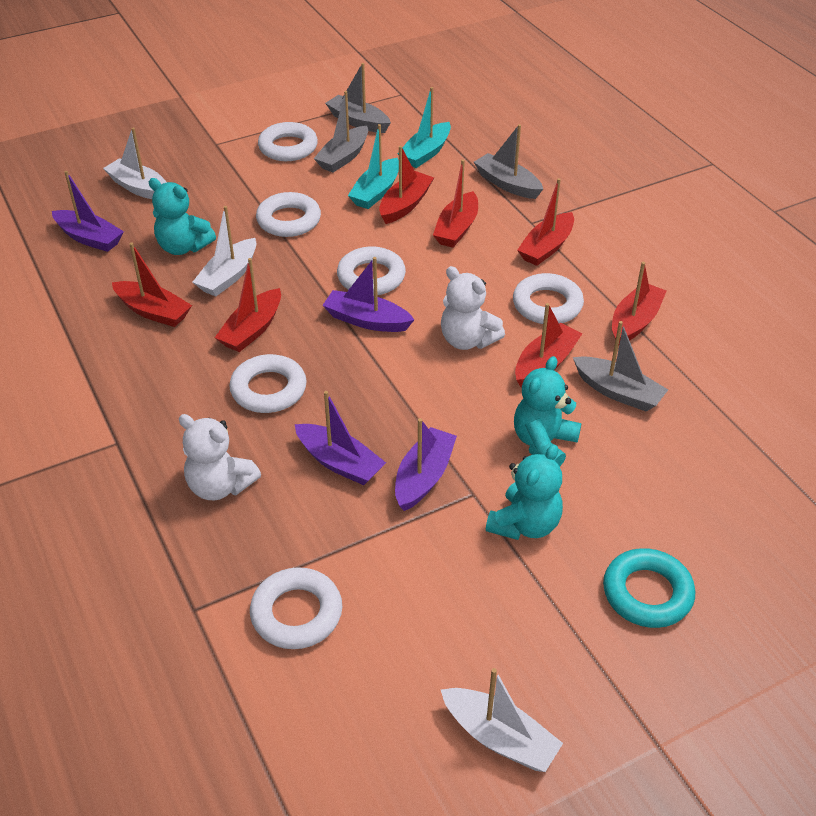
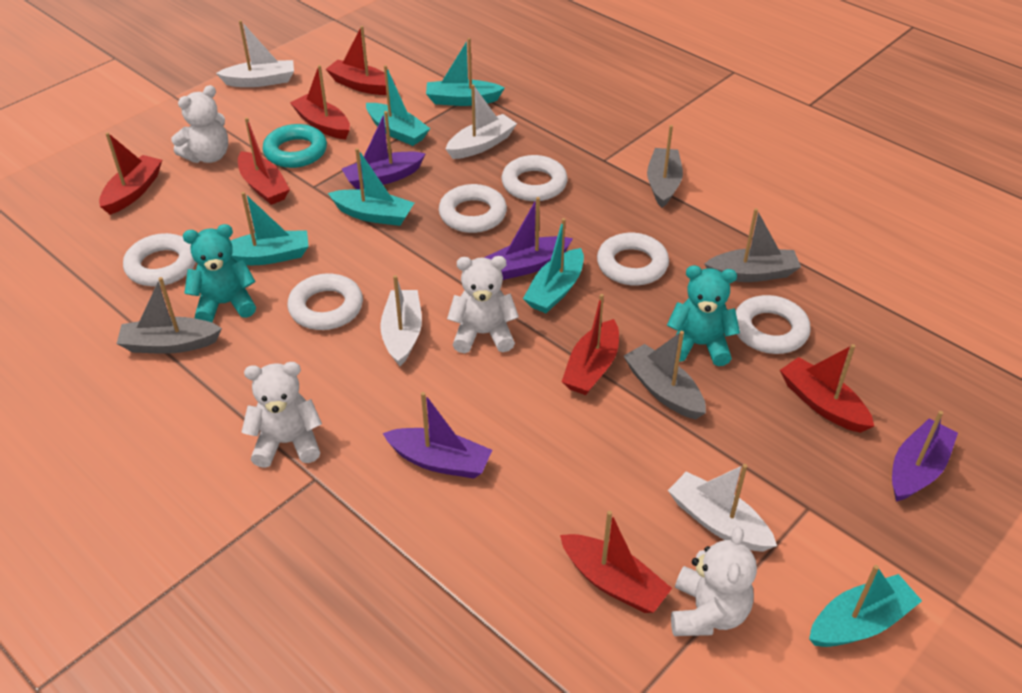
turquoise boat: [348,124,399,209] [398,87,451,168] = 2 -> [230,192,309,265] [328,148,414,226] [366,65,431,146] [426,38,505,106] [523,218,584,313] [809,565,922,647] = 6
turquoise teddy bear: [149,178,216,255] [486,444,563,540] [514,356,581,467] = 3 -> [183,224,256,322] [667,265,740,366] = 2
white boat: [103,127,167,199] [193,206,256,296] [441,668,563,772] = 3 -> [216,20,294,87] [380,275,422,366] [446,84,517,159] [668,464,777,552] = 4
white teddy bear: [179,414,261,501] [441,266,505,350] = 2 -> [171,85,228,163] [241,362,322,468] [447,256,519,353] [671,526,757,636] = 4

